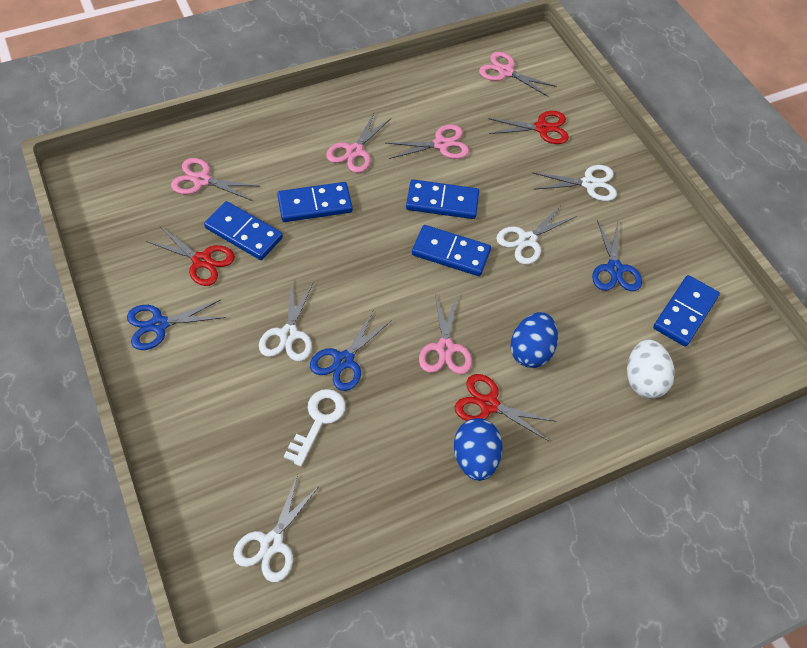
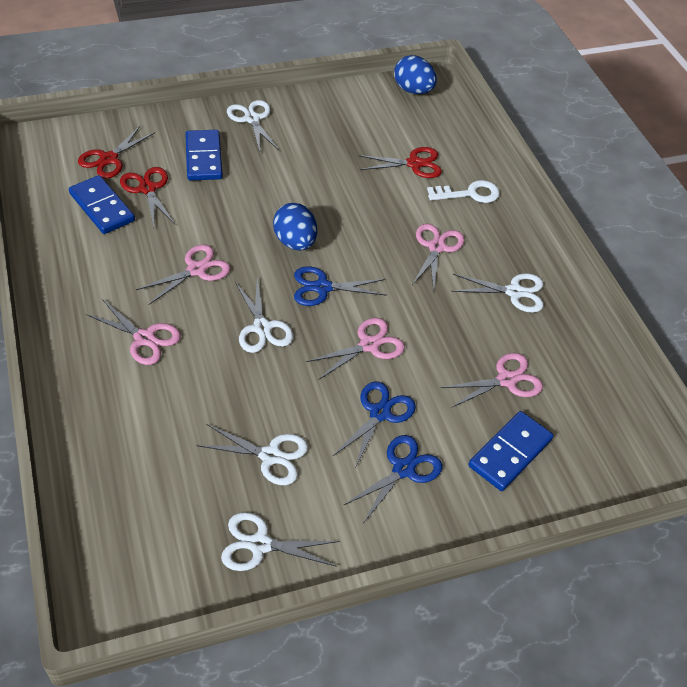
blue domino: [204,201,283,260] [277,182,353,222] [406,179,479,219] [412,225,491,276] [653,275,720,347] = 5 -> [69,175,135,234] [185,130,223,181] [469,411,553,491] = 3
white egg: [627,339,675,399] = 1 -> none = 0
white scissors: [233,474,320,582] [259,280,314,361] [496,204,577,264] [532,165,617,201] = 4 -> [197,424,308,485] [221,512,340,571] [227,100,279,152] [235,278,293,353] [451,273,544,313] = 5

